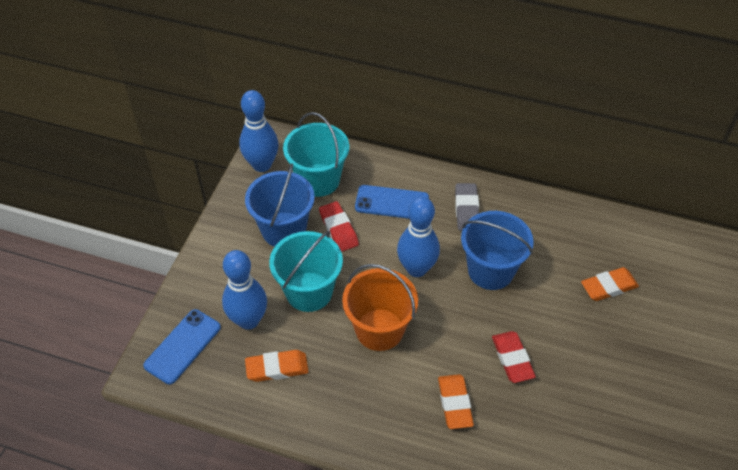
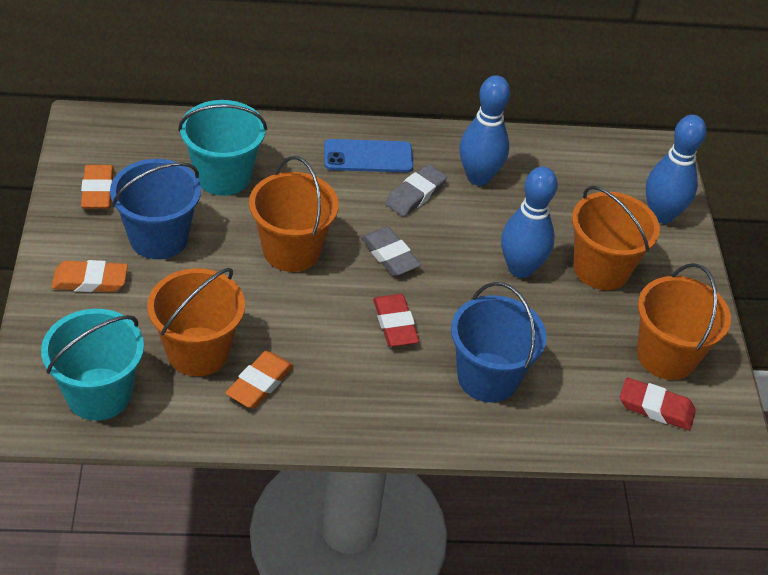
blue phone: [143,309,221,384] [355,185,429,219] = 2 -> [324,139,413,173] = 1
grey eraser: [455,183,479,231] = 1 -> [361,227,421,276] [385,164,447,217] = 2
orange bucket: [342,264,418,351] = 1 -> [147,268,245,376] [249,156,339,272] [572,186,660,290] [637,263,731,380] = 4

